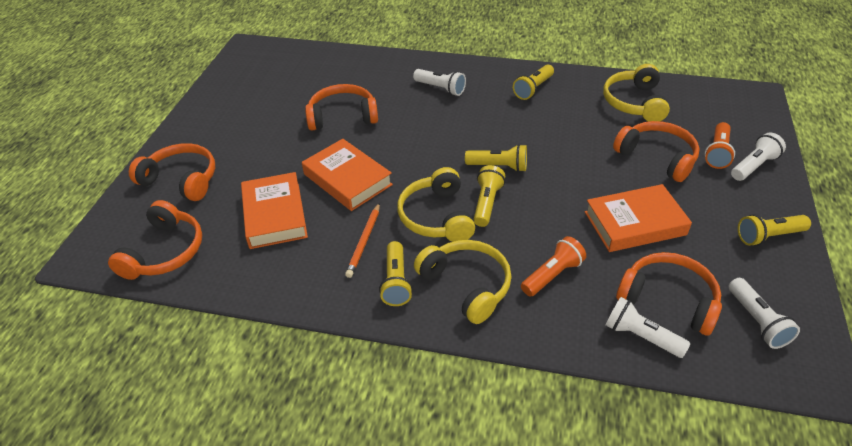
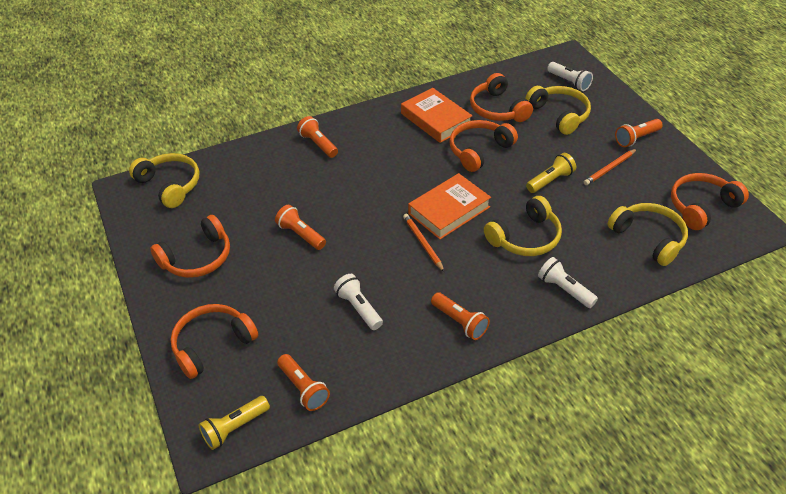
orange book: [241,172,308,249] [302,139,393,211] [585,184,692,252] = 3 -> [401,88,473,143] [408,173,491,239] = 2
orange flashlight: [521,236,586,297] [705,122,735,169] = 2 -> [275,205,326,250] [277,354,330,411] [297,116,338,158] [431,292,490,340] [615,119,663,147] = 5
orange pencil: [345,203,380,278] = 1 -> [403,214,445,272] [584,149,637,185] = 2
white flashlight: [413,69,466,96] [605,297,691,358] [728,278,800,349] [731,133,786,181] = 4 -> [334,274,383,330] [538,257,598,308] [547,62,593,91] = 3
yellow flashlight: [379,241,413,306] [465,144,527,172] [474,165,505,227] [513,65,554,100] [738,214,811,246] = 5 -> [198,396,270,450] [526,153,576,193] = 2
yellow headphones: [397,167,475,242] [414,240,512,324] [603,64,670,122] = 3 -> [129,153,199,208] [484,196,562,256] [525,86,591,135] [608,203,688,266] = 4

